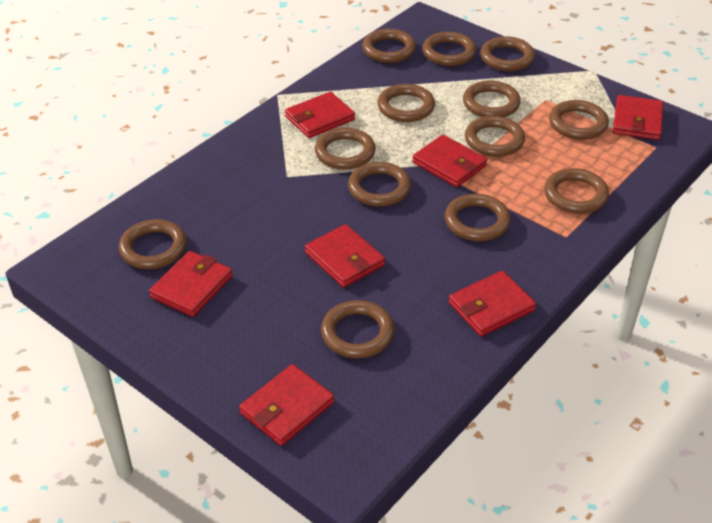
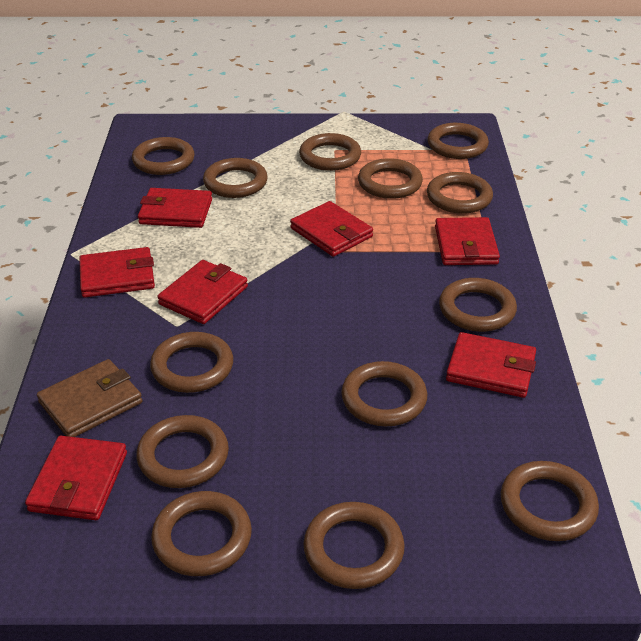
brown wallet: none = 0 -> [37,359,142,437] = 1

